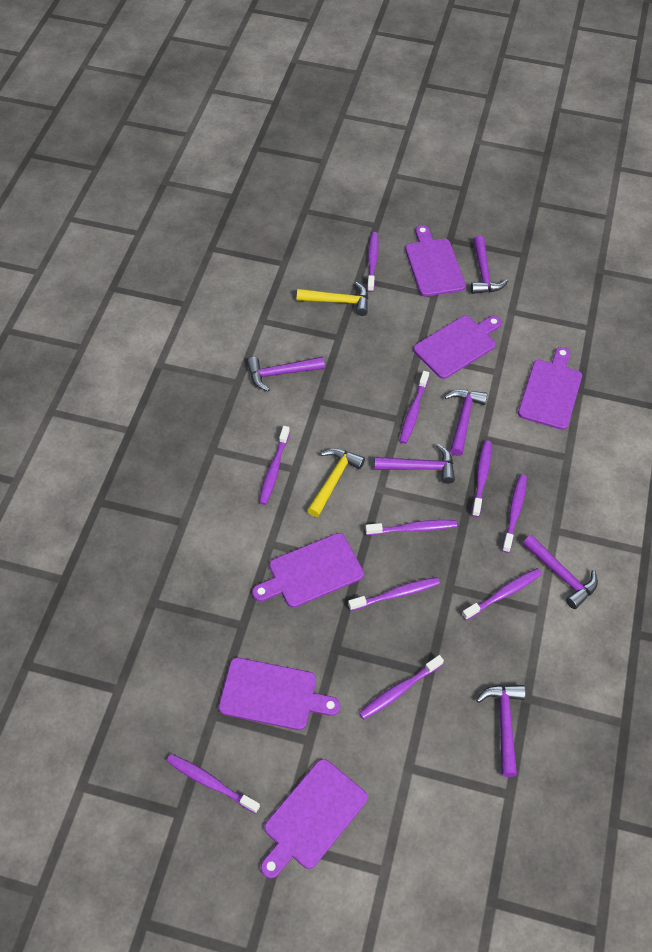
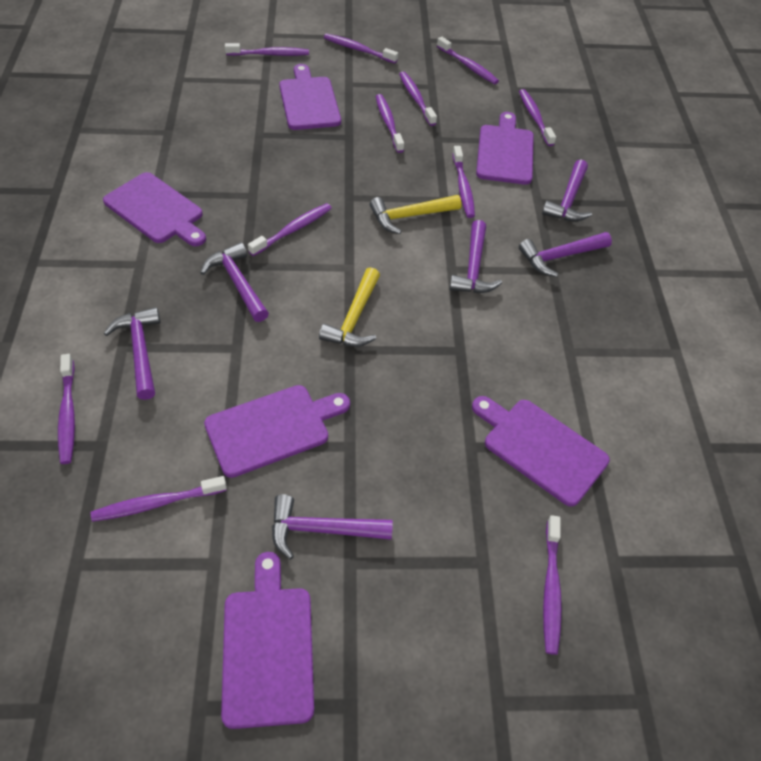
purple toothbrush: [167,754,260,814] [259,426,290,505] [348,577,440,611] [359,655,444,719] [365,520,457,535] [367,232,379,292] [400,371,429,444] [462,568,542,620] [472,440,491,517] [502,474,527,553] = 10 -> [58,354,75,464] [91,476,227,522] [225,43,309,56] [248,203,332,256] [324,34,398,64] [376,94,404,153] [399,72,437,126] [437,37,499,84] [452,146,475,218] [519,89,556,146] [543,515,562,655] = 11

